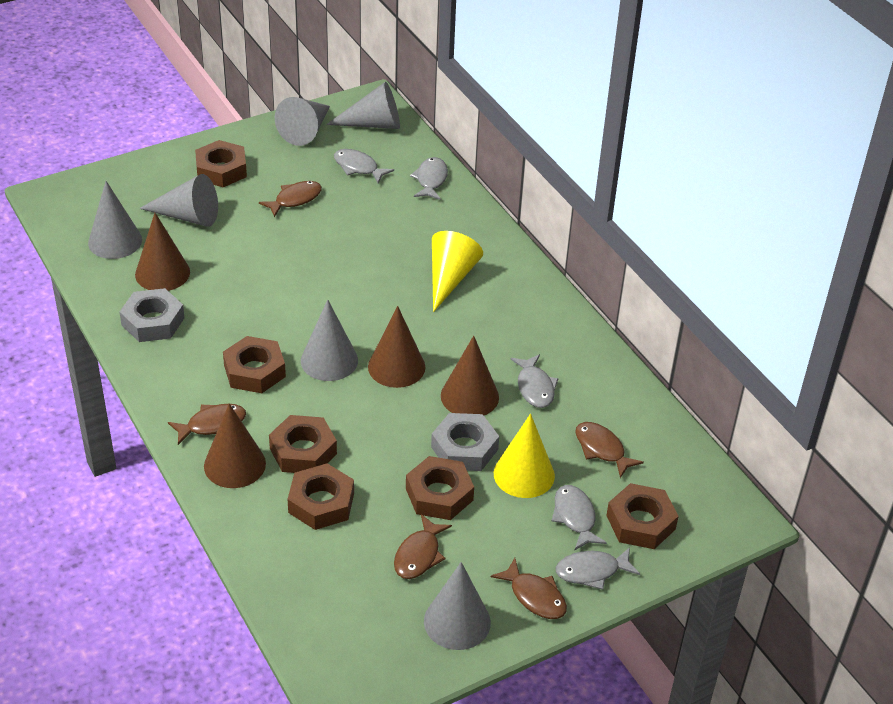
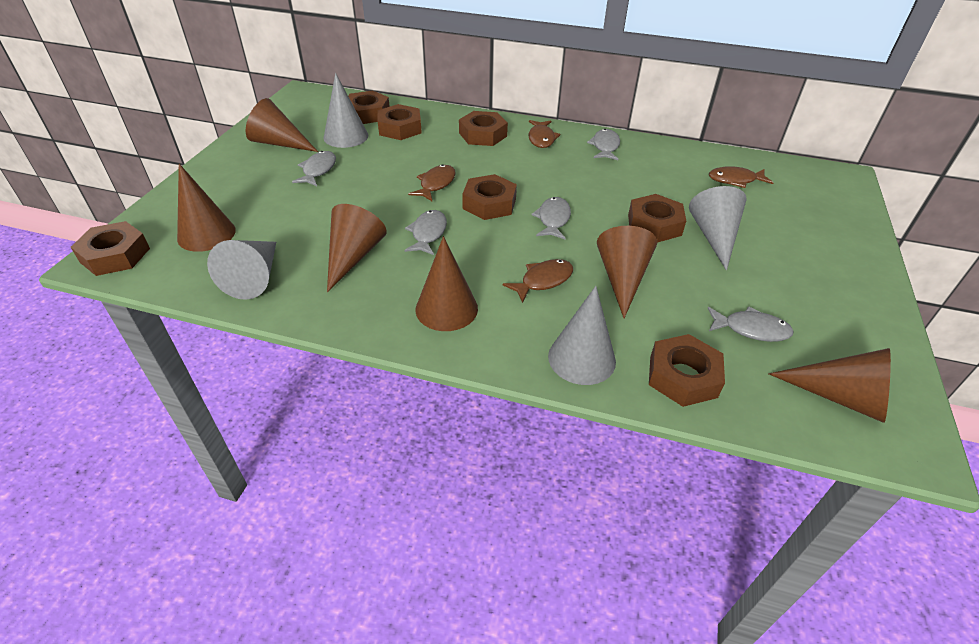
brown cone: [135,213,190,291] [204,403,266,488] [368,306,426,388] [441,335,499,415] = 4 -> [177,164,236,252] [246,98,318,152] [327,204,386,293] [415,236,478,331] [597,226,657,318] [768,348,891,423] = 6
brown fish: [168,404,246,445] [259,181,322,217] [394,514,452,579] [491,558,567,619] [575,422,644,478] = 5 -> [408,165,456,201] [503,259,573,303] [528,120,560,148] [709,166,773,188] = 4
brown nut: [195,140,247,187] [223,336,286,393] [269,415,337,473] [288,463,354,530] [406,456,474,520] [606,483,679,549] = 6 -> [71,221,150,276] [348,90,390,124] [378,104,422,140] [459,111,508,146] [462,174,517,220] [628,194,686,243] [649,334,725,407] = 7
grey cone: [88,181,142,259] [139,174,218,227] [275,97,330,146] [301,299,358,381] [326,82,400,129] [424,562,491,650] = 6 -> [207,240,276,300] [323,73,368,148] [548,286,616,385] [689,186,747,271] = 4
grey nut: [119,288,185,342] [431,413,499,471] = 2 -> none = 0
yellow cone: [432,231,483,312] [494,414,555,498] = 2 -> none = 0

